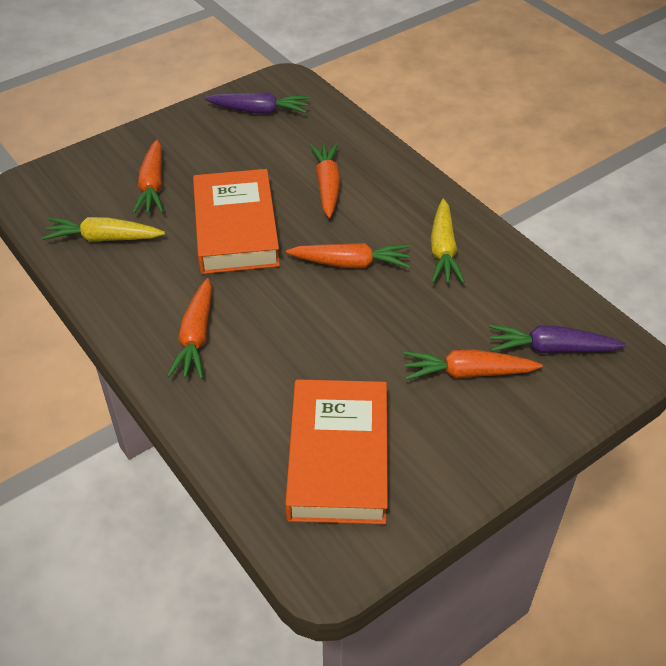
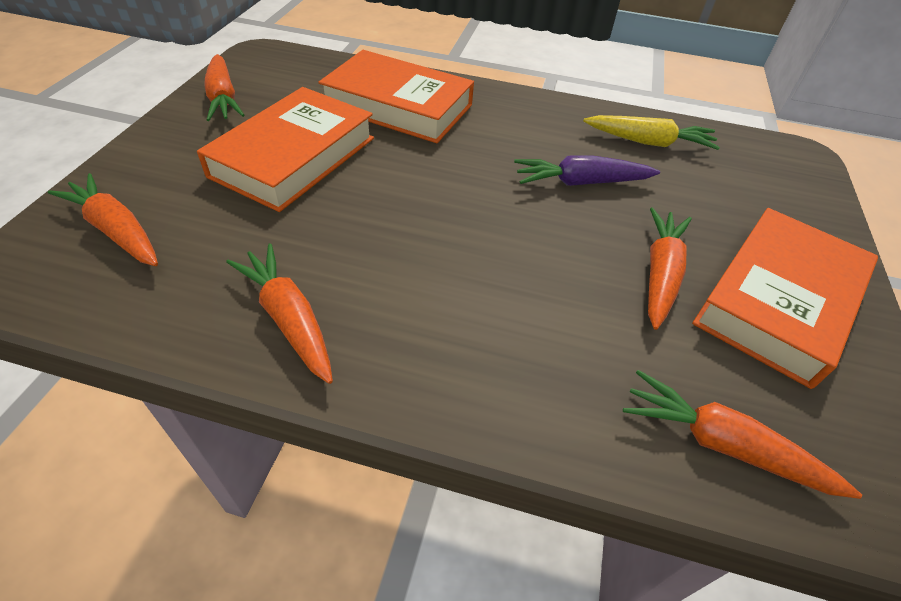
orange book: [193,169,280,274] [285,379,388,524] = 2 -> [197,87,374,212] [318,50,474,143] [692,208,878,389] = 3
purple carrot: [205,93,309,114] [489,325,626,353] = 2 -> [514,155,660,186] = 1
yellow carrot: [42,217,165,242] [431,199,465,283] = 2 -> [583,115,720,150] = 1

